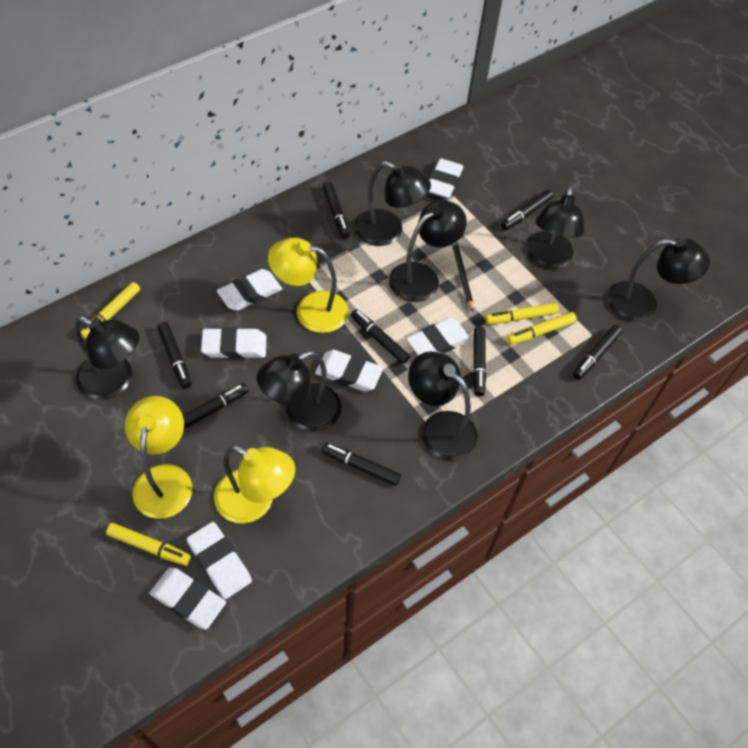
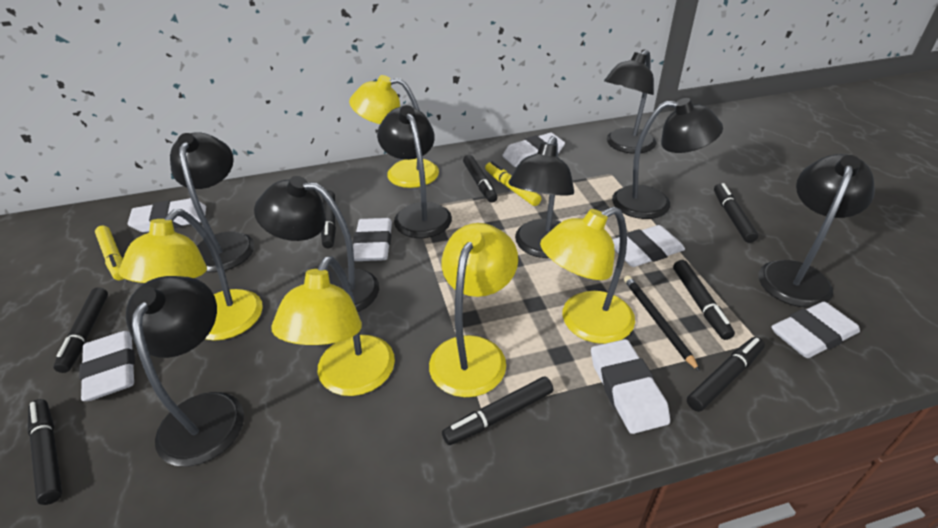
black lamp: [75,317,139,400] [257,351,342,432] [354,161,431,246] [389,200,467,302] [408,351,478,461] [525,186,585,269] [607,238,710,322] = 7 -> [126,276,244,467] [170,132,254,272] [254,176,379,312] [377,105,452,238] [508,136,574,258] [604,50,656,154] [612,98,723,219] [758,154,875,308] = 8
yellow lamp: [125,396,192,519] [214,446,295,523] [268,238,349,333] = 3 -> [119,209,263,341] [271,256,395,396] [349,75,439,188] [429,223,518,397] [540,207,635,344] = 5
yellow marker: [81,282,140,339] [106,523,191,566] [485,303,559,324] [507,312,577,345] = 4 -> [95,225,124,280] [485,161,541,206] = 2

